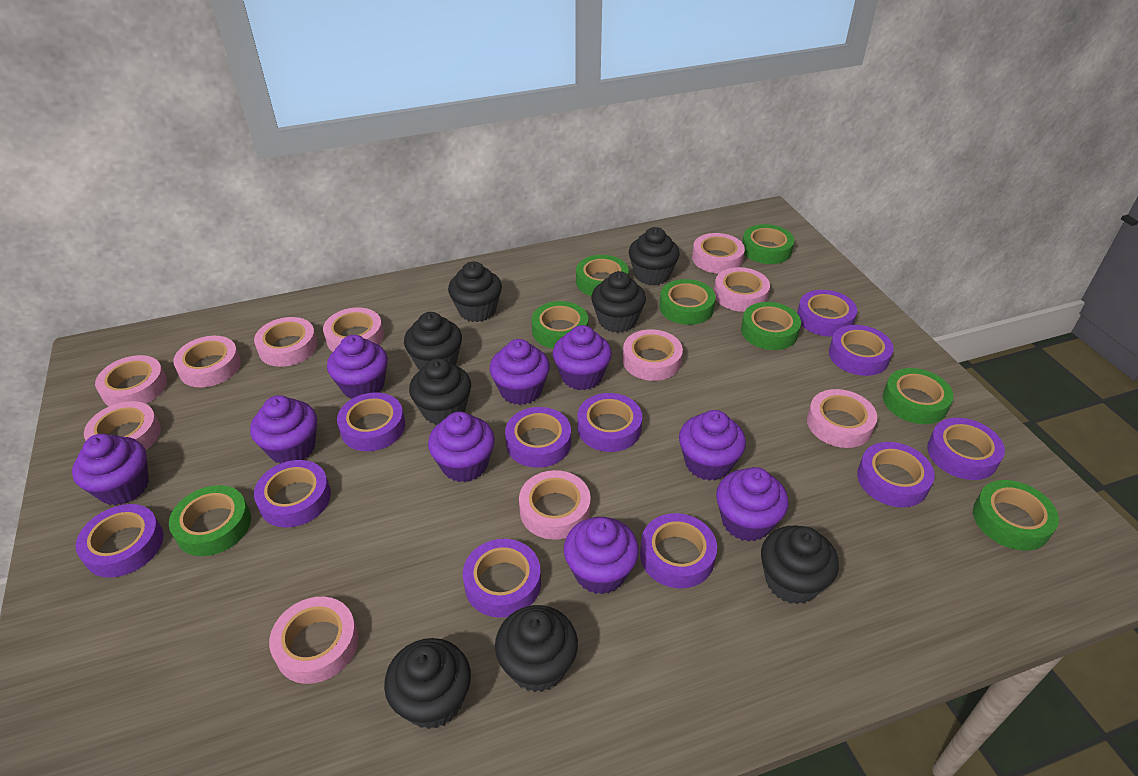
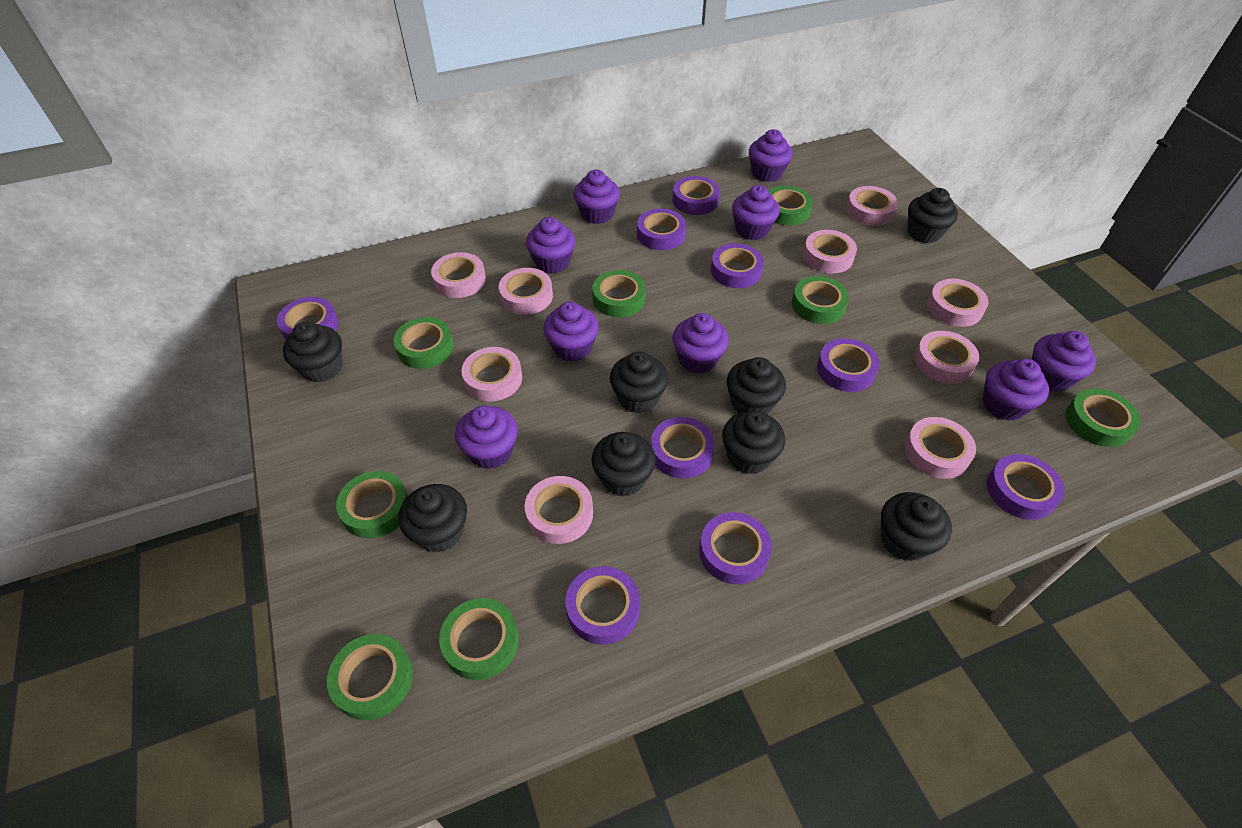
pink tape: [84,401,161,450] [95,355,167,406] [173,336,241,387] [254,317,317,367] [269,597,359,684] [323,308,384,352] [519,470,591,540] [623,329,683,381] [692,233,745,274] [714,267,770,312] [807,389,877,448] = 11 -> [431,252,486,298] [461,347,522,401] [499,268,553,315] [525,476,593,544] [803,230,857,273] [846,186,898,226] [905,417,976,479] [914,331,979,384] [927,279,988,327] = 9
purple tape: [76,504,163,578] [254,460,331,528] [337,393,405,451] [463,539,541,618] [505,407,571,468] [578,393,642,452] [640,513,717,588] [797,290,857,337] [829,325,894,376] [857,442,935,507] [927,418,1005,480] = 11 -> [277,297,339,340] [566,566,640,645] [637,209,686,250] [651,417,715,479] [672,176,720,215] [699,512,772,584] [711,243,764,288] [817,338,880,392] [987,454,1064,520] = 9

